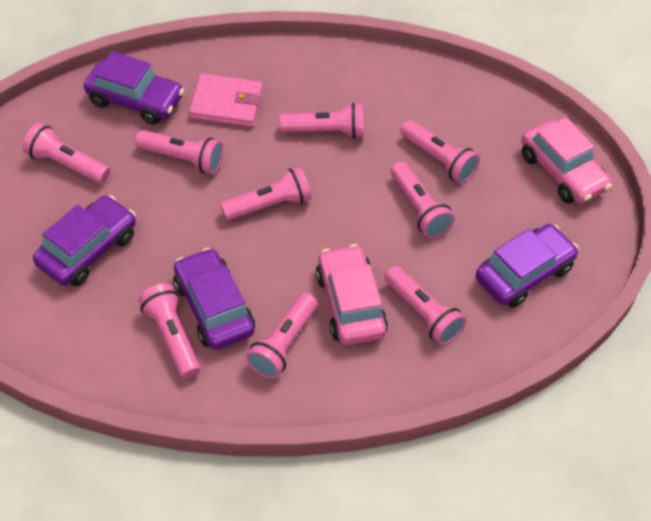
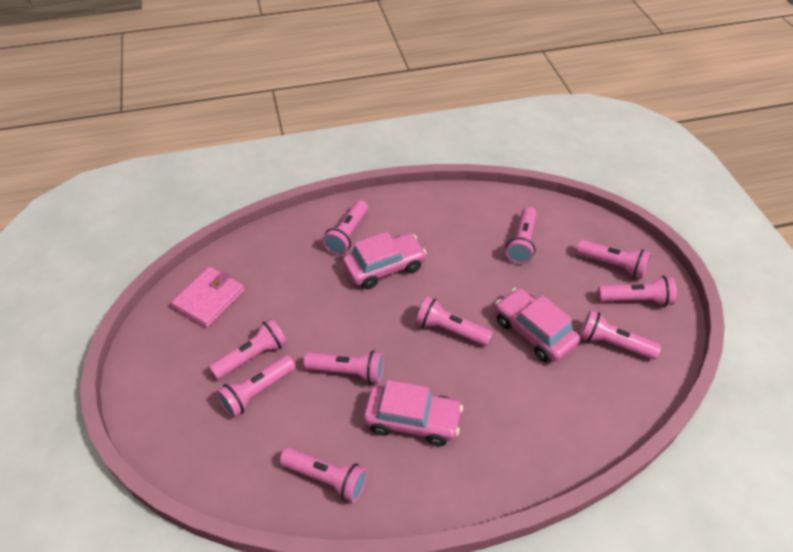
pink car: [316,244,388,345] [521,117,612,204] = 2 -> [343,232,427,289] [364,380,463,446] [495,288,580,362] = 3
pink flashlight: [23,123,110,184] [136,130,223,174] [138,283,201,379] [220,167,311,220] [246,293,317,379] [280,103,364,139] [384,266,466,345] [391,161,455,238] [400,120,480,184] = 9 -> [209,318,287,379] [216,355,295,418] [280,448,367,503] [304,350,384,384] [322,200,368,255] [416,296,493,346] [506,207,537,264] [576,240,651,279] [580,310,661,360] [598,276,677,307] = 10
purple car: [33,195,136,286] [84,51,184,125] [173,248,255,350] [476,224,579,308] = 4 -> none = 0

